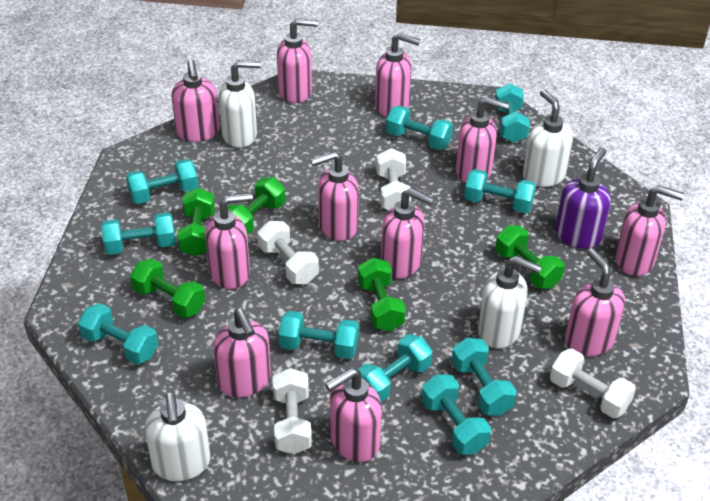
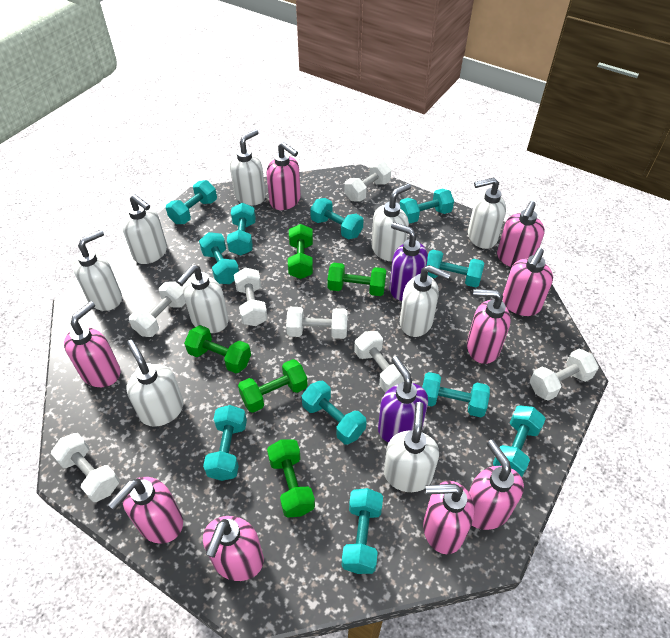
pink soap dispenser: [172,60,220,142] [205,193,253,289] [213,308,271,398] [277,18,318,103] [311,151,359,241] [325,368,382,462] [375,32,420,117] [381,188,434,279] [456,97,509,183] [565,248,625,356] [615,185,684,276] = 11 -> [64,301,121,387] [108,477,183,544] [203,516,264,581] [266,142,301,210] [423,481,474,554] [467,289,511,364] [469,439,524,530] [497,201,545,267] [502,248,553,316] = 9
purple soap dispenser: [555,148,611,249] = 1 -> [378,356,428,443] [390,222,428,301] = 2
turquoise dumbbell: [78,303,158,365] [101,212,176,255] [126,159,199,204] [278,311,359,359] [357,334,433,402] [386,106,453,150] [421,374,491,455] [451,337,517,416] [464,169,536,213] [495,84,530,143] = 10 -> [166,180,217,224] [199,232,239,284] [203,405,247,481] [227,203,256,256] [302,381,367,444] [310,198,363,239] [342,488,383,574] [400,188,454,223] [422,372,490,417] [427,250,484,287] [493,405,546,477] = 11
white dumbbell: [257,221,319,284] [273,368,312,454] [376,148,411,210] [550,349,636,418] = 4 -> [51,433,119,502] [129,282,186,337] [234,267,268,326] [286,307,348,339] [344,161,391,202] [354,331,409,392] [529,349,599,401] = 7
white soap dispenser: [145,392,210,481] [219,60,261,148] [478,256,542,349] [523,89,573,187] = 4 -> [73,230,122,311] [122,194,167,264] [127,340,184,427] [177,265,228,333] [229,129,266,205] [372,183,411,262] [384,402,439,492] [400,265,450,337] [468,177,506,249] = 9

